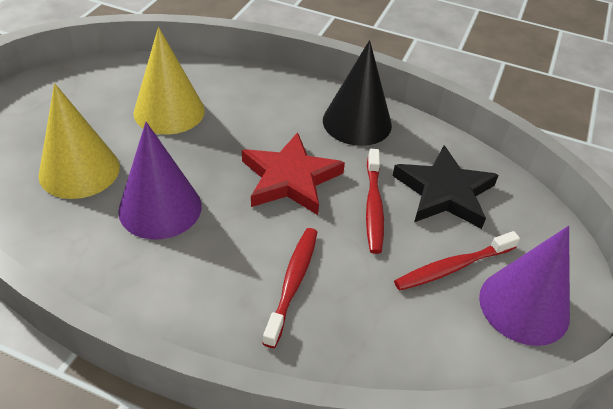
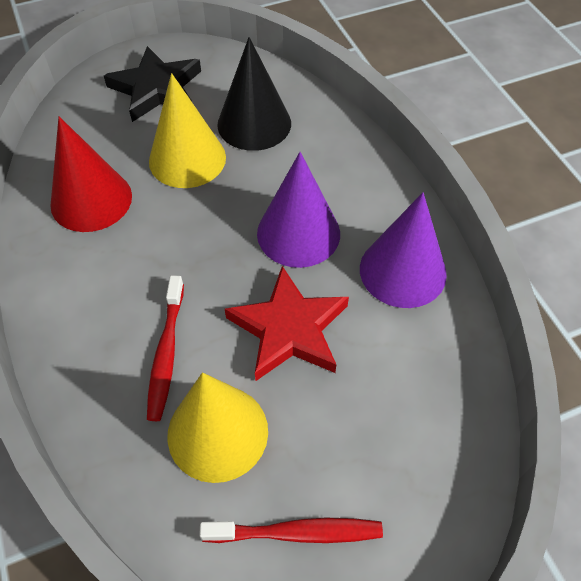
red cone: none = 0 -> [50,116,132,232] = 1
red toothbrush: [262,228,317,348] [366,149,384,254] [394,231,520,291] = 3 -> [147,275,184,421] [199,518,383,543] = 2

